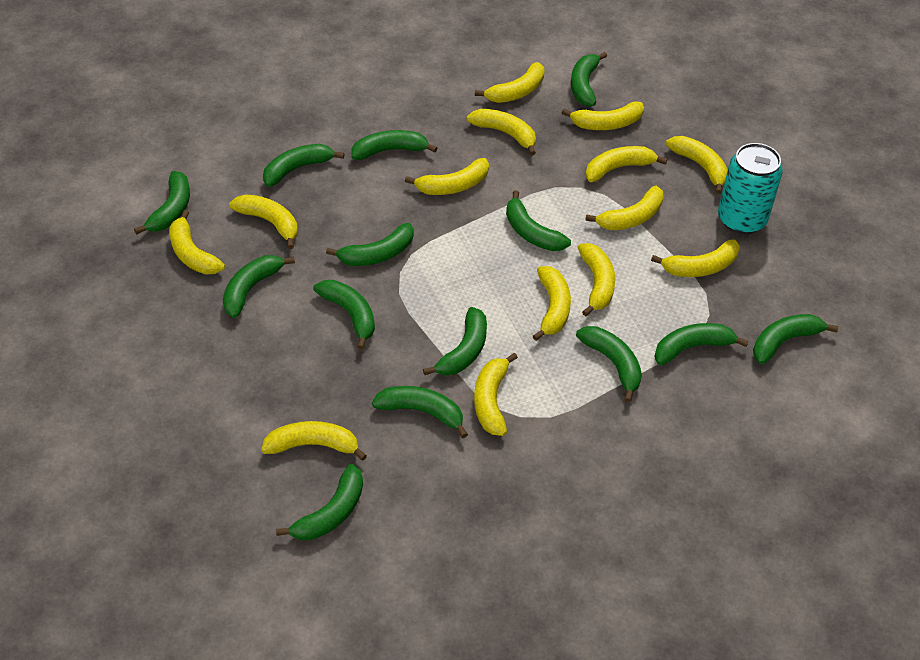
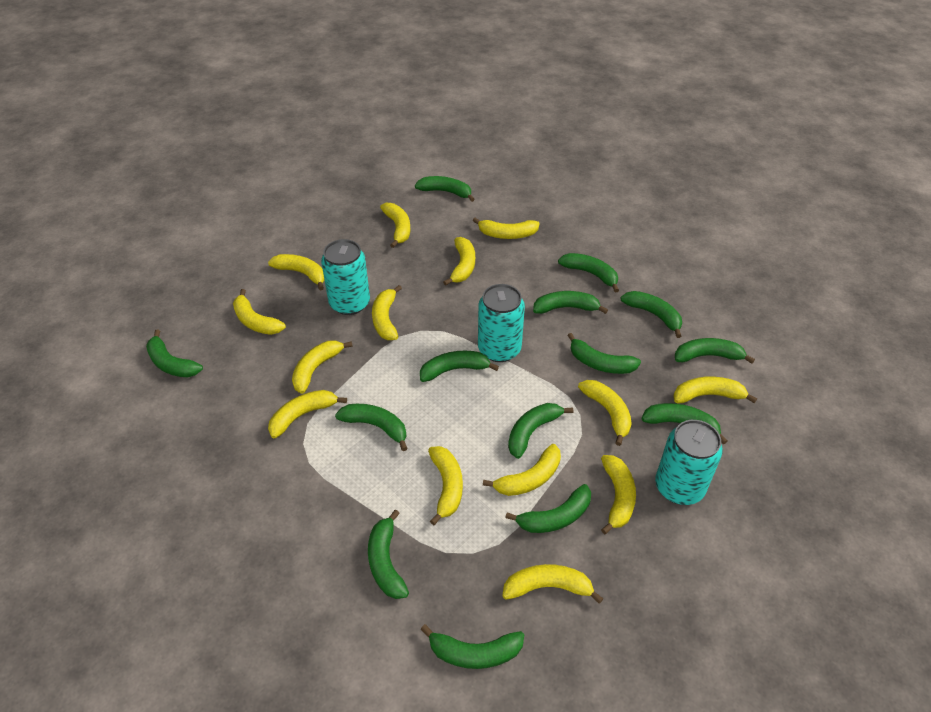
turquoise can: [718,143,783,234] = 1 -> [321,239,370,315] [478,284,525,362] [655,420,723,505] = 3

